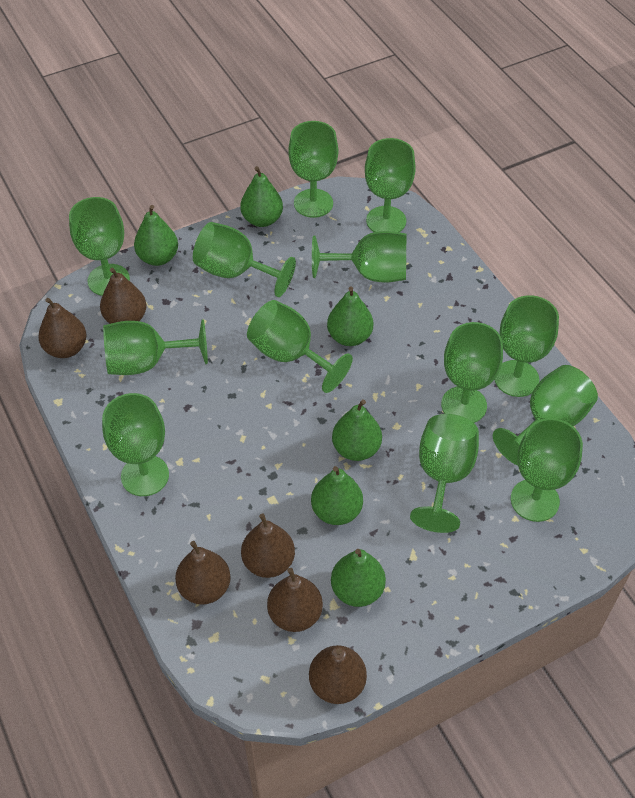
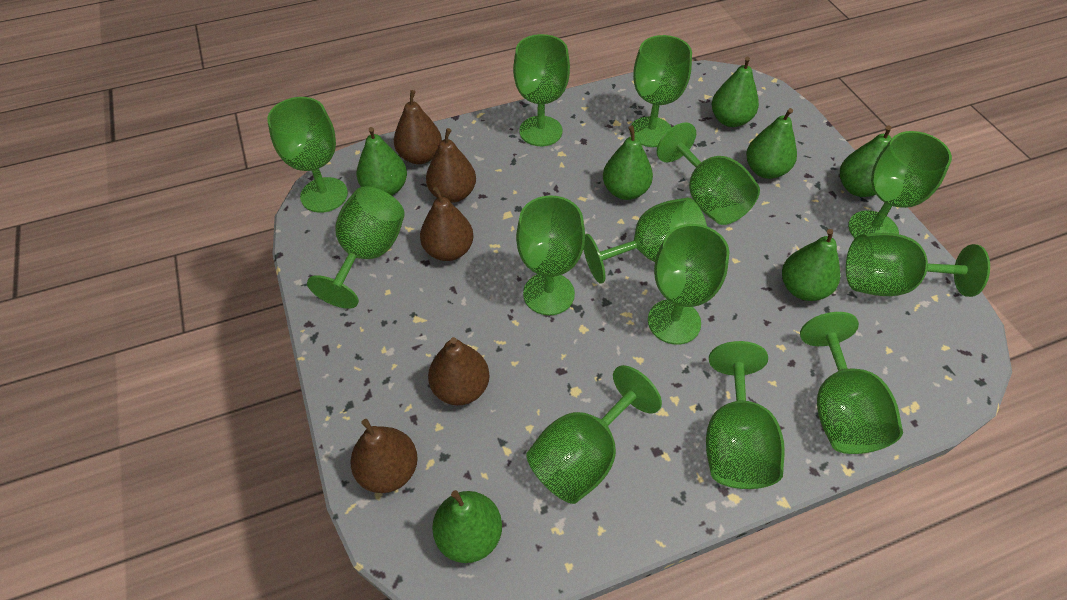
brown pear: [38,298,87,358] [100,268,147,324] [175,541,231,605] [241,514,295,578] [267,568,323,632] [309,645,367,704] = 6 -> [350,419,418,493] [394,90,442,164] [420,187,473,261] [426,128,476,203] [428,337,490,405] = 5
green pear: [134,205,178,266] [240,166,283,227] [311,466,363,525] [327,287,373,346] [331,549,386,607] [332,399,382,461] = 6 -> [356,127,407,195] [432,490,502,563] [603,125,653,200] [712,56,759,127] [746,108,797,179] [782,229,840,301] [840,125,892,197] = 7

